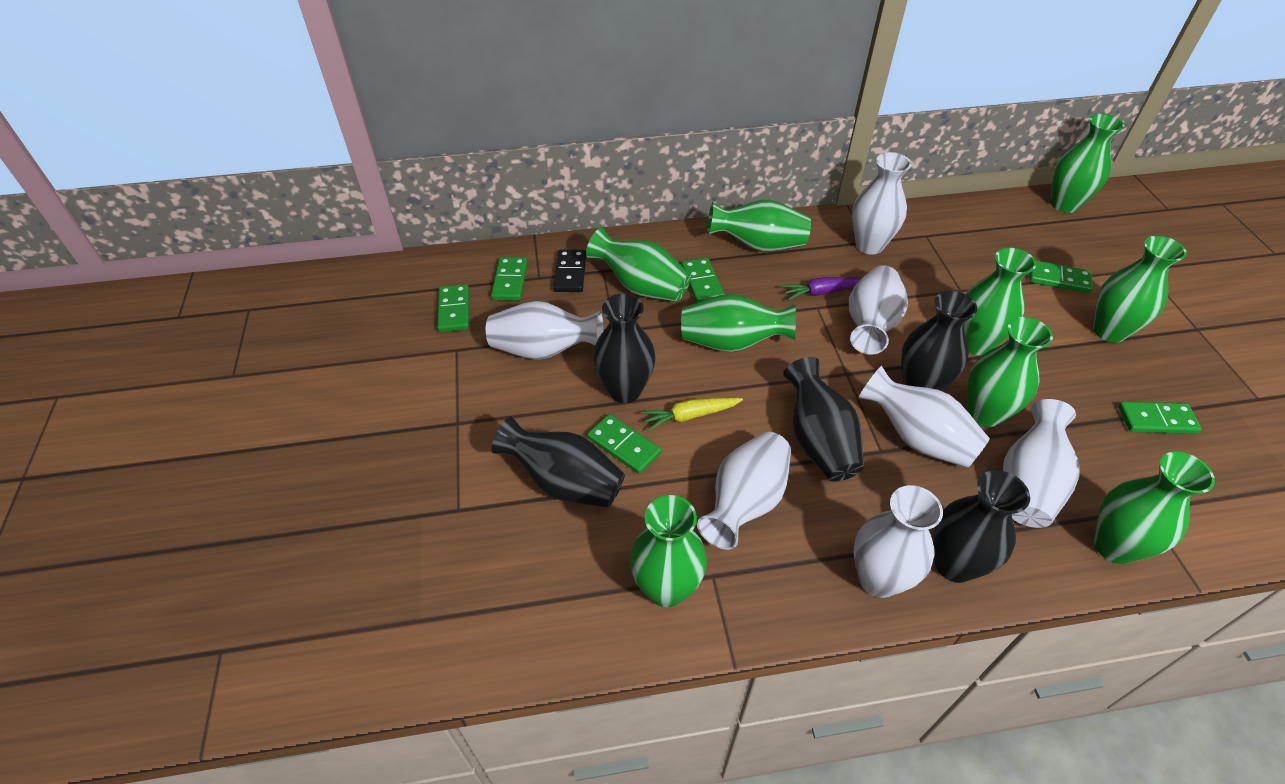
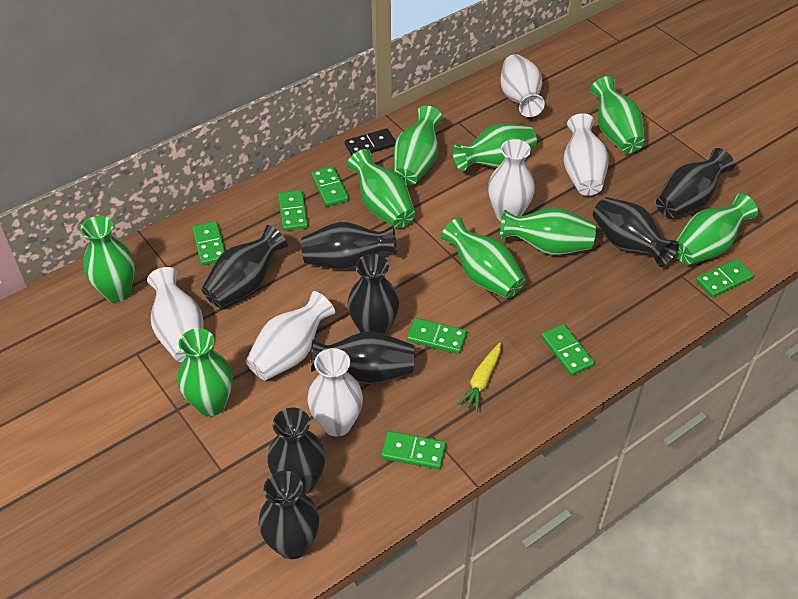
black vase: [492,416,625,508] [593,294,656,403] [783,357,864,482] [901,291,978,391] [933,470,1030,583] = 5 -> [202,225,288,308] [259,471,319,559] [267,408,325,495] [301,222,397,270] [311,331,414,384] [348,254,399,335] [593,197,679,267] [656,148,734,218] = 8
green domino: [437,284,469,332] [491,257,528,301] [587,414,661,474] [681,258,725,303] [1029,260,1093,293] [1118,402,1202,434] = 6 -> [192,221,225,265] [278,190,308,231] [311,166,349,207] [381,431,446,469] [407,318,467,354] [541,324,594,376] [696,259,754,297] = 7
purple carrot: [781,277,862,301] = 1 -> none = 0
white vase: [486,301,604,360] [697,432,791,550] [849,265,908,355] [852,152,911,255] [854,485,943,598] [859,366,990,468] [1003,399,1080,528] = 7 -> [147,267,204,362] [245,291,335,381] [307,348,363,436] [488,139,535,222] [500,54,545,117] [563,113,609,196] = 6

